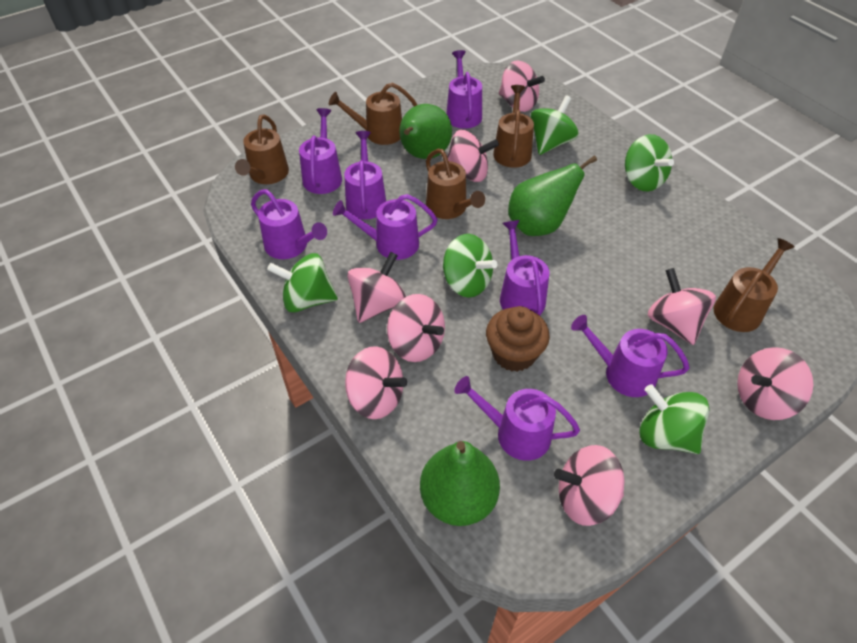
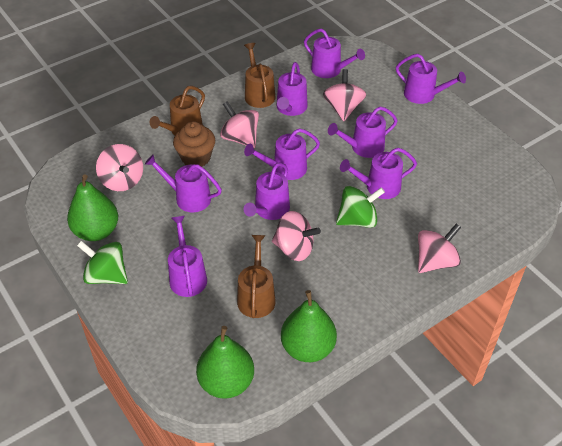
brown watering can: [235,115,289,184] [329,83,417,145] [426,149,485,219] [493,85,534,168] [713,238,794,332] = 5 -> [150,86,205,136] [237,235,276,318] [244,43,275,108] = 3
green spinning top: [267,253,338,312] [443,234,497,298] [530,95,579,155] [625,134,674,191] [640,384,709,454] = 5 -> [77,241,128,284] [336,186,385,228] = 2
pink spinning top: [345,346,407,419] [347,252,406,323] [387,294,445,362] [447,130,499,182] [499,60,545,112] [554,445,624,526] [648,268,716,345] [737,347,813,420] = 8 -> [96,144,143,191] [220,101,259,148] [272,211,321,261] [323,69,366,121] [418,223,461,273] = 5
purple watering can: [251,189,327,259] [299,108,342,194] [333,194,437,260] [344,131,386,219] [446,50,482,129] [454,376,580,461] [500,220,549,316] [571,315,689,397] = 8 -> [145,154,222,212] [168,216,207,297] [244,128,320,180] [244,162,290,220] [277,62,308,116] [304,28,365,78] [328,107,398,158] [340,148,417,199] [396,54,466,104] = 9

